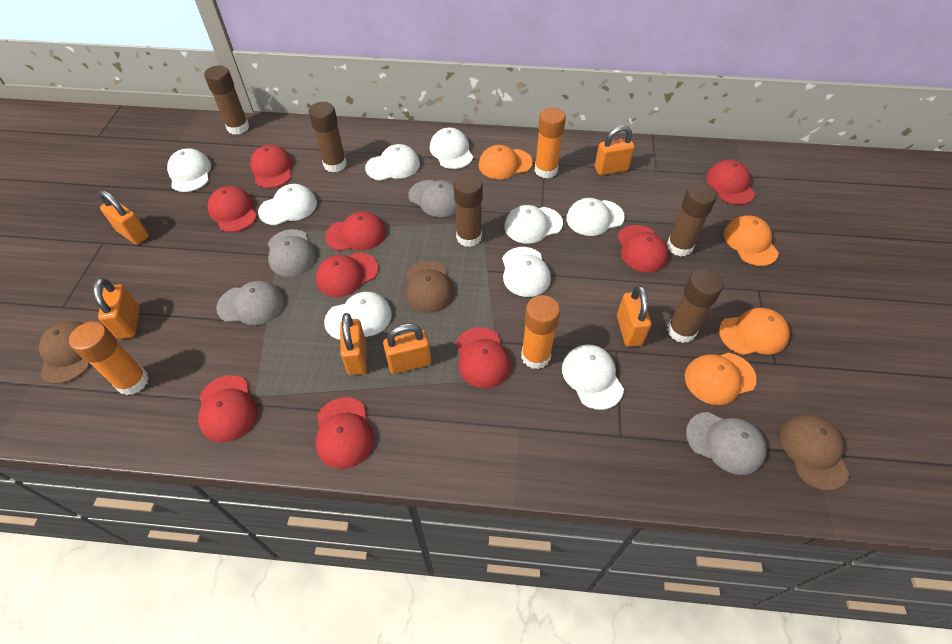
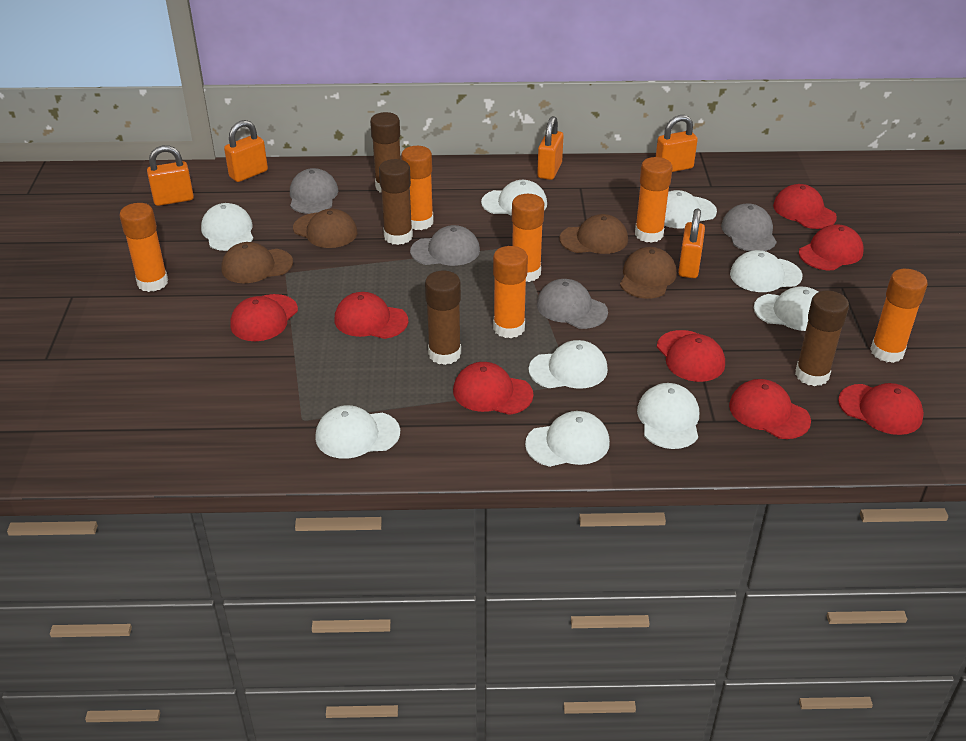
brown cap: [39,321,89,384] [405,261,454,313] [780,414,849,491] = 3 -> [221,242,293,283] [293,209,357,248] [560,214,628,254] [620,247,677,299] = 4
brown glue stick: [204,65,249,135] [309,102,347,173] [454,174,483,247] [667,183,717,257] [667,269,724,343] = 5 -> [370,112,401,193] [379,159,413,245] [425,271,461,365] [795,291,849,386] = 4
orange cap: [478,145,533,179] [685,353,757,405] [719,308,790,355] [724,215,779,266] = 4 -> none = 0
orange glue stick: [69,321,149,395] [521,295,560,369] [535,107,566,178] = 3 -> [119,203,168,292] [401,146,434,230] [493,246,528,338] [512,194,544,282] [635,157,673,243] [870,269,928,363] = 6
orange padlock: [93,278,140,339] [99,190,149,245] [340,313,367,375] [383,323,431,374] [595,125,635,175] [617,285,651,347] = 6 -> [147,145,194,206] [224,120,268,182] [537,116,563,180] [656,115,698,172] [678,209,705,278] = 5
red cap: [198,375,257,442] [208,186,257,232] [250,145,293,188] [315,397,374,469] [316,252,378,297] [325,211,386,251] [456,327,511,388] [617,225,668,272] [706,160,755,205] = 9 -> [230,294,298,341] [334,292,408,339] [453,362,533,415] [657,330,725,382] [729,379,811,439] [773,184,837,229] [799,225,864,270] [838,383,924,435] = 8

